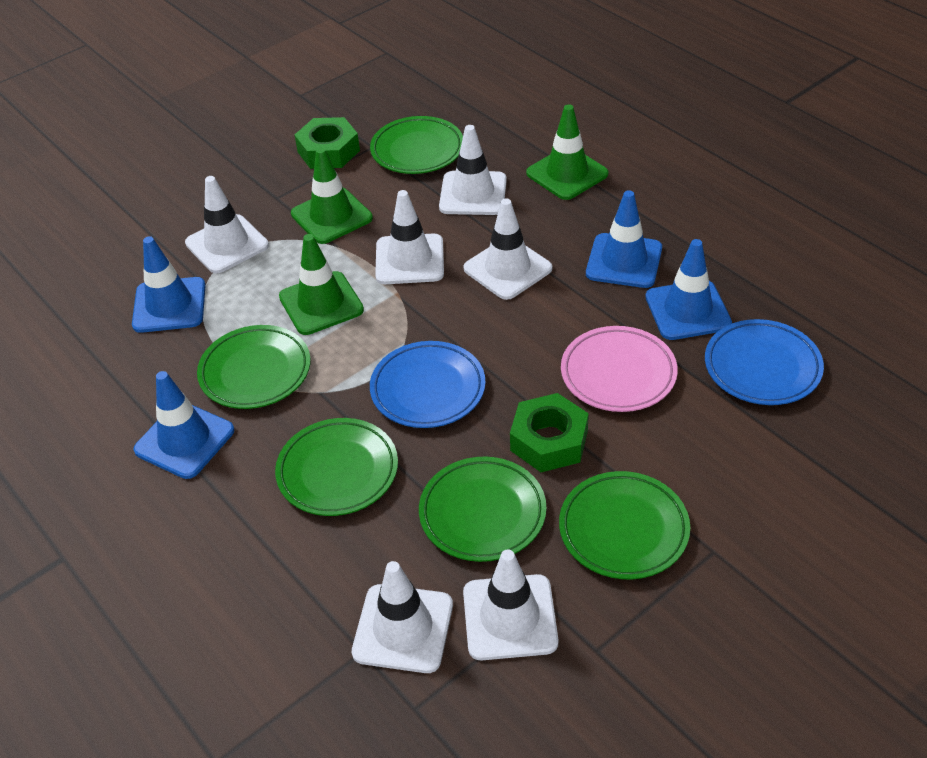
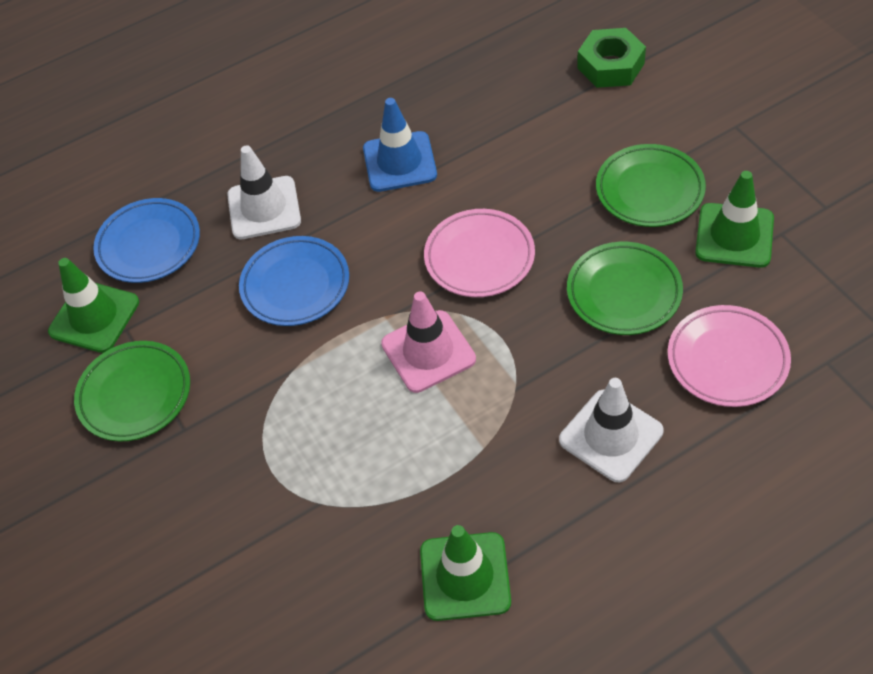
blue traffic cone: [132,236,206,333] [133,371,234,479] [586,190,662,288] [645,239,732,340] = 4 -> [363,98,437,192] = 1
green nut: [295,117,360,169] [510,393,589,472] = 2 -> [577,28,646,88] = 1
green plate: [197,325,310,409] [275,418,398,516] [370,116,463,174] [419,456,547,562] [559,471,690,579] = 5 -> [74,341,190,442] [567,242,683,335] [596,144,706,227] = 3
pink plate: [561,326,678,412] = 1 -> [424,209,535,297] [668,305,791,407] = 2
pink traffic cone: none = 0 -> [381,292,476,393] = 1
white traffic cone: [185,176,269,273] [352,561,453,673] [375,190,444,284] [439,125,507,215] [463,198,552,300] [463,549,558,660] = 6 -> [227,145,301,239] [559,378,664,482] = 2

